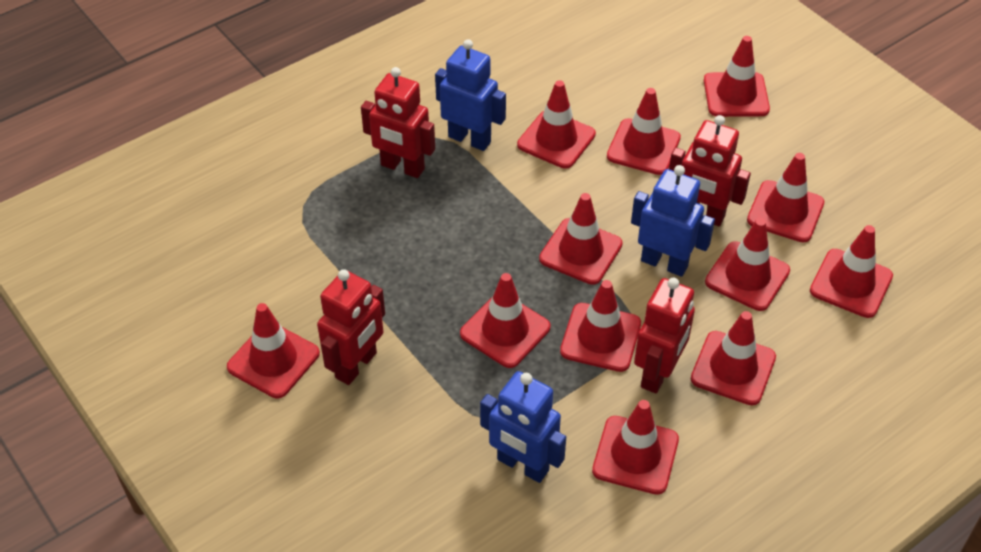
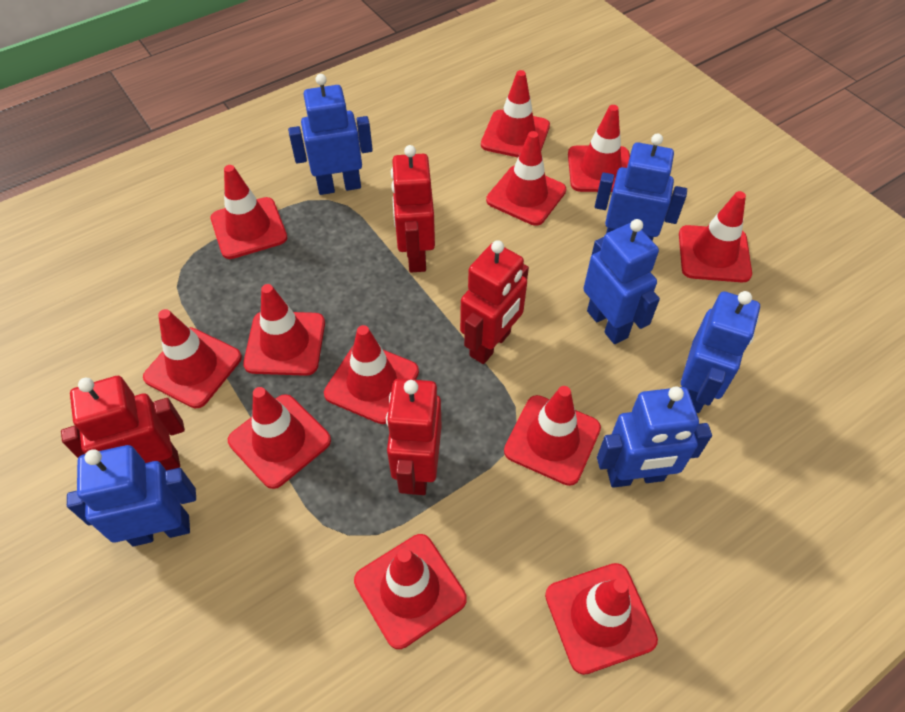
blue robot: [435,39,506,151] [480,371,566,483] [631,165,715,277] = 3 -> [67,445,196,546] [288,74,373,195] [583,219,660,344] [595,133,687,241] [597,386,712,488] [681,291,760,413] = 6

